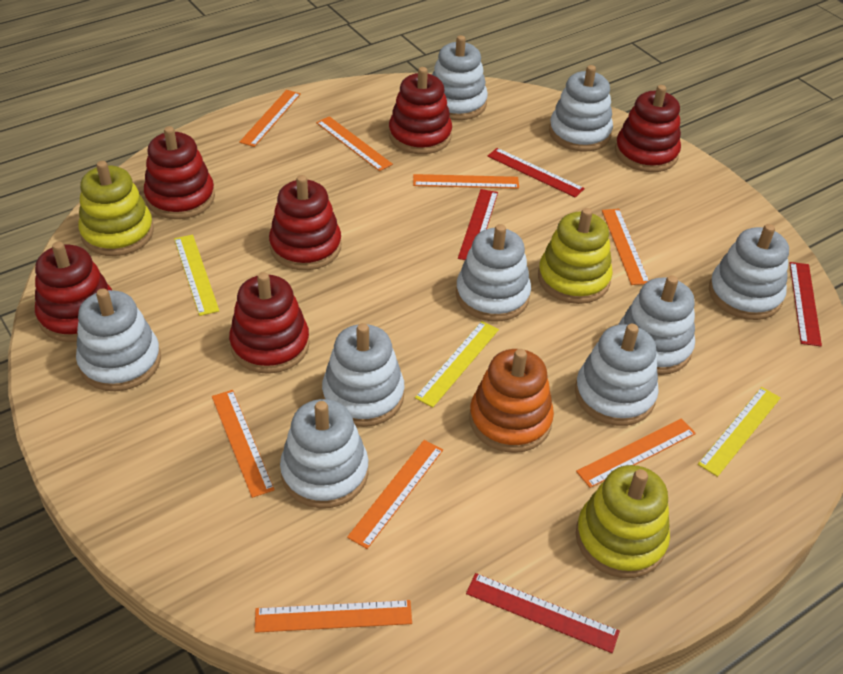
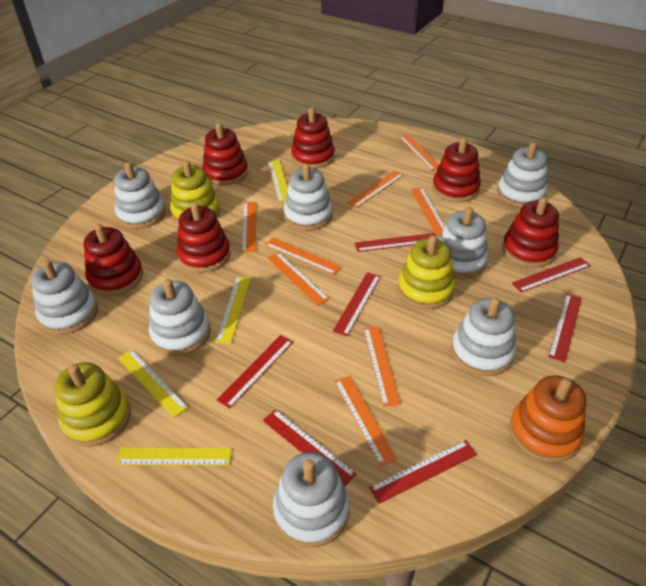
red ruler: [458,189,498,260] [466,573,620,653] [487,148,585,198] [790,262,822,346] = 4 -> [217,335,293,409] [263,409,357,486] [333,272,381,337] [355,233,435,252] [369,440,477,504] [512,257,591,292] [548,293,582,362] = 7
white stacking toy: [76,288,161,391] [280,399,369,508] [322,323,405,427] [432,35,488,120] [456,224,531,322] [549,65,613,151] [575,324,659,426] [618,275,695,375] [709,224,789,320] = 9 -> [31,260,98,335] [114,162,166,229] [149,279,211,356] [273,452,350,548] [283,164,333,231] [438,207,488,279] [451,297,516,376] [497,142,547,207] = 8
yellow ruler: [174,235,219,316] [415,321,499,408] [698,387,781,477] = 3 -> [116,448,232,465] [118,349,188,418] [215,277,251,344] [268,160,288,203] = 4

